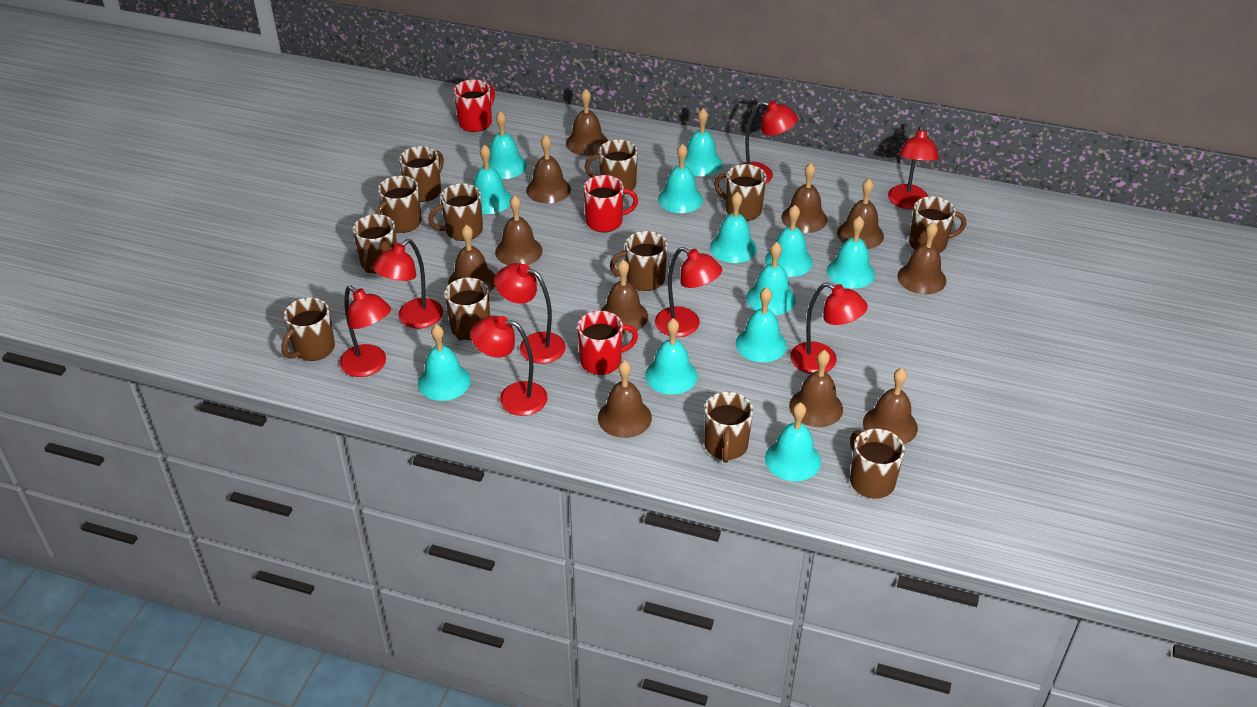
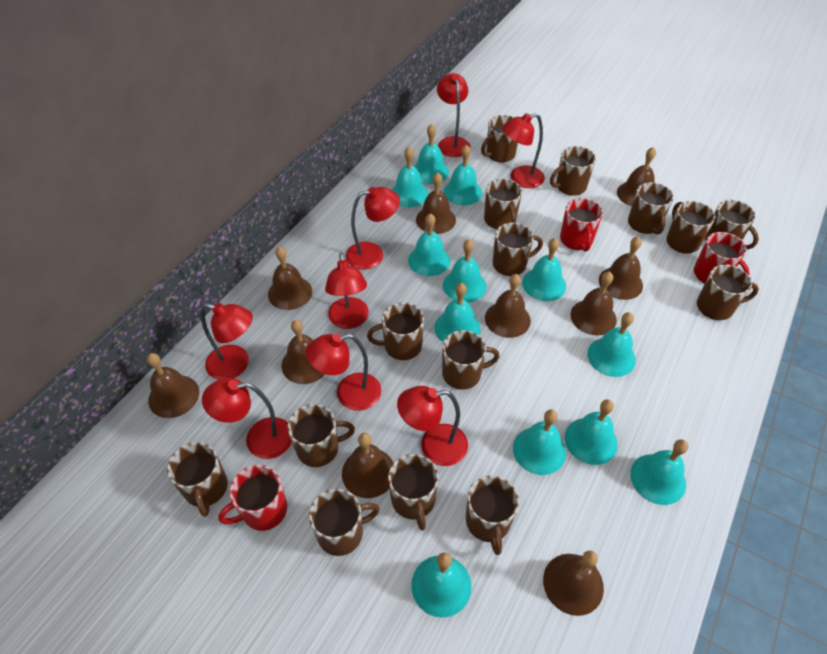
brown bell: [448,225,496,292] [495,195,543,265] [526,134,571,204] [566,89,608,156] [598,360,652,438] [600,259,648,334] [781,163,827,233] [789,350,843,427] [837,178,884,249] [863,368,918,444] [897,222,946,295] = 11 -> [147,353,199,418] [268,247,312,310] [282,320,325,384] [342,433,394,498] [416,172,456,234] [485,274,531,338] [543,551,604,616] [571,272,617,335] [599,236,643,300] [617,147,656,206] = 10
brown mug: [281,297,335,361] [353,214,397,273] [375,176,422,233] [399,146,444,202] [428,183,483,241] [445,277,490,341] [585,139,638,194] [610,231,667,291] [704,392,753,463] [714,164,766,221] [850,429,905,499] [909,196,966,253] = 12 -> [167,442,228,517] [288,404,355,467] [309,489,380,556] [367,302,424,360] [388,454,439,530] [442,330,500,390] [466,476,519,555] [481,115,518,162] [484,178,522,229] [493,223,543,276] [550,146,596,196] [628,182,674,235] [666,201,715,254] [697,264,759,320] [705,200,759,249] = 15

